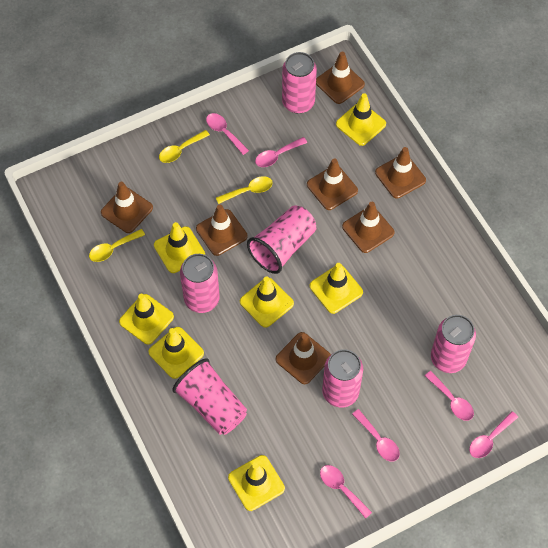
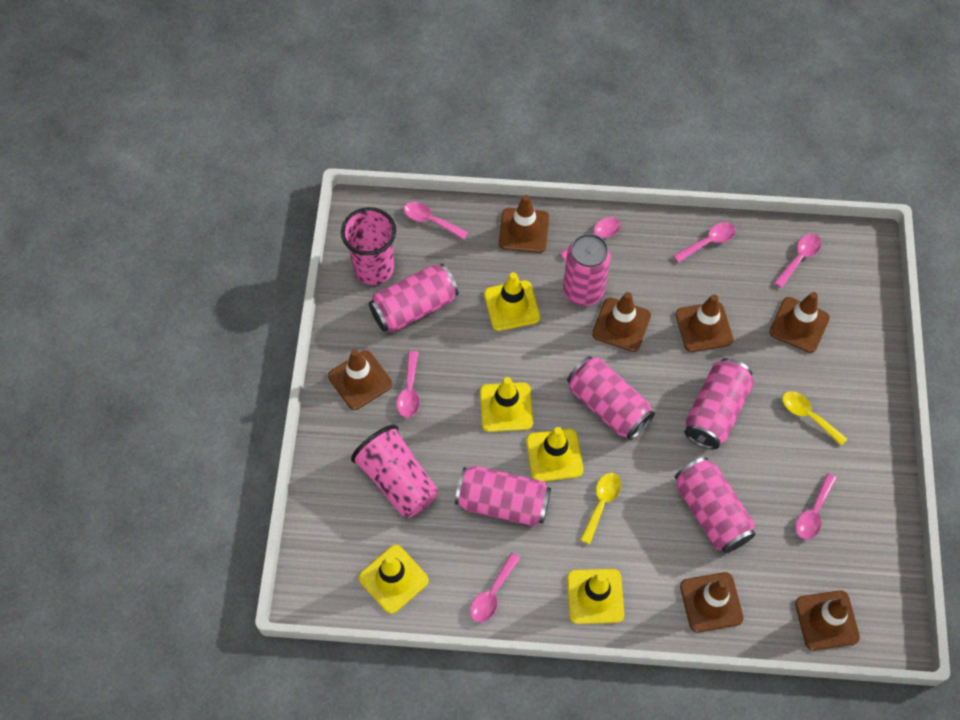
pink can: [180,254,220,313] [282,52,317,114] [322,349,363,408] [431,315,476,373] = 4 -> [369,264,459,332] [455,466,551,526] [563,234,611,306] [567,356,655,440] [675,457,755,553] [684,358,754,450] = 6
pink spoon: [206,113,249,155] [255,137,307,167] [320,465,372,519] [352,409,400,462] [425,371,474,421] [469,411,518,458] = 6 -> [397,351,420,418] [404,202,468,240] [470,553,521,622] [560,217,621,260] [673,222,736,263] [774,234,821,288] [796,473,837,540] = 7
yellow spoon: [89,229,145,262] [159,130,210,163] [216,176,273,204] = 3 -> [580,473,621,544] [782,391,847,446] = 2
yellow traffic cone: [119,294,174,344] [148,327,204,379] [154,222,205,273] [228,455,285,511] [240,276,294,328] [310,263,363,314] [336,93,386,146] = 7 -> [359,545,429,614] [480,377,533,432] [484,272,540,331] [526,427,583,482] [567,569,624,624] = 5

